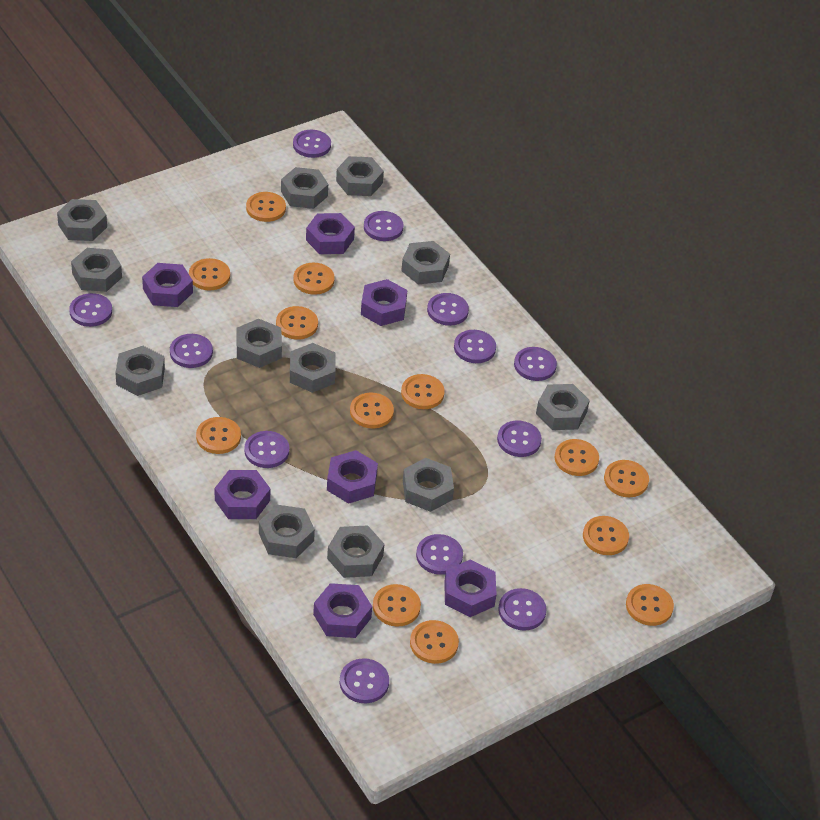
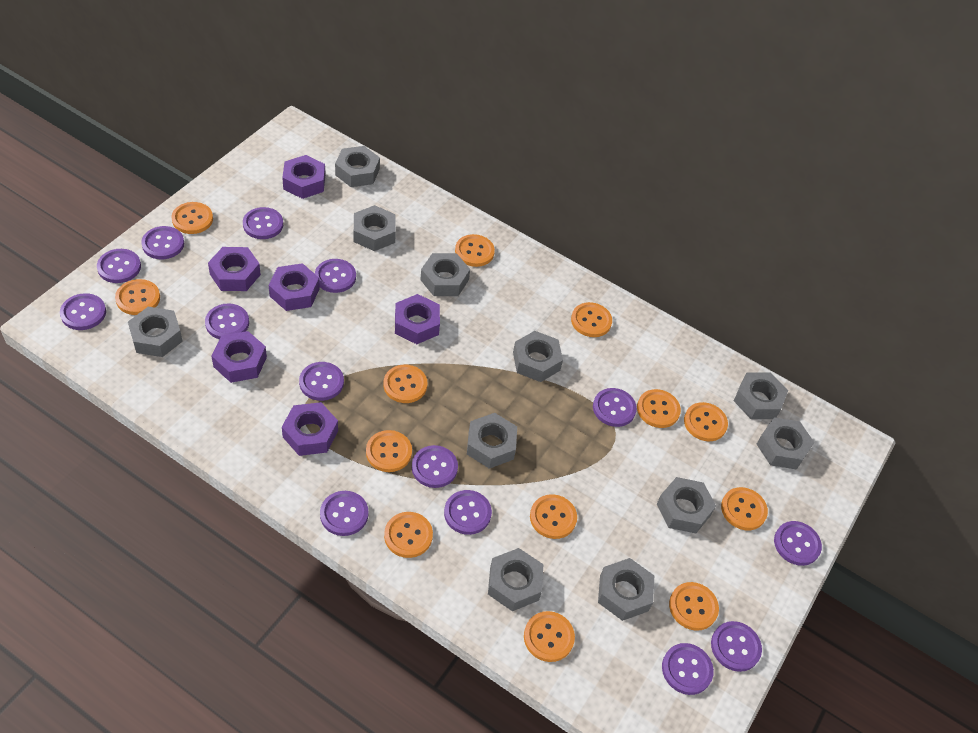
grey nut: [57,199,107,241] [71,248,122,292] [115,346,165,396] [237,319,282,368] [259,505,315,558] [281,167,328,209] [290,343,336,393] [327,526,385,578] [336,156,384,196] [401,241,450,284] [403,458,454,512] [536,384,590,430] = 12 -> [128,307,183,357] [335,146,380,187] [354,205,396,251] [420,253,470,296] [467,413,517,469] [488,548,544,611] [513,331,563,382] [598,558,654,621] [657,477,716,533] [734,373,788,419] [757,417,815,470] = 11
purple button: [69,293,112,327] [170,334,213,368] [244,431,289,468] [293,130,331,158] [340,658,389,703] [364,211,404,241] [416,534,463,575] [427,293,469,326] [454,330,496,363] [497,421,542,457] [498,588,547,631] [514,347,557,381] = 12 -> [60,293,106,330] [97,249,141,283] [141,226,184,259] [205,303,249,339] [243,207,283,239] [299,362,344,401] [315,259,356,293] [320,491,369,536] [412,445,458,488] [444,490,492,535] [593,388,637,427] [662,643,714,695] [711,621,762,672] [774,521,822,566] = 14
purple nut: [142,263,193,307] [215,470,270,519] [306,213,355,254] [313,583,372,638] [327,450,378,504] [361,279,407,326] [444,559,497,617] = 7 -> [208,247,261,291] [212,331,267,383] [269,263,320,311] [282,155,325,199] [282,402,338,456] [395,294,440,344] = 6

